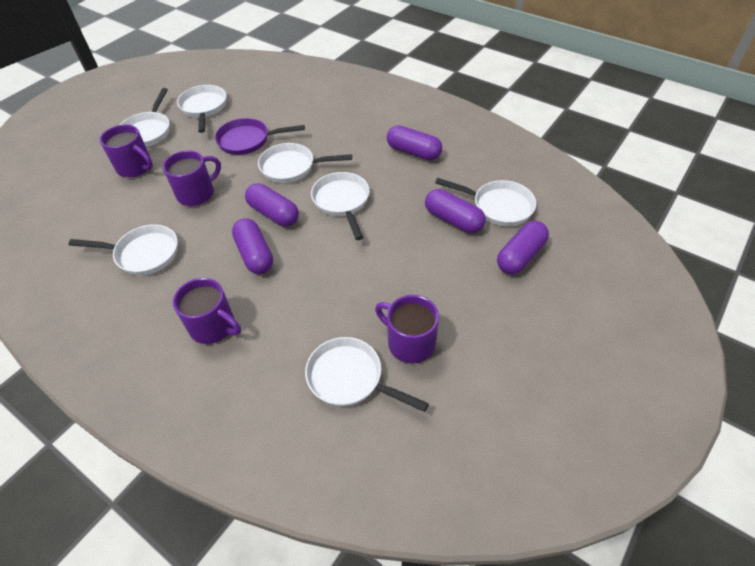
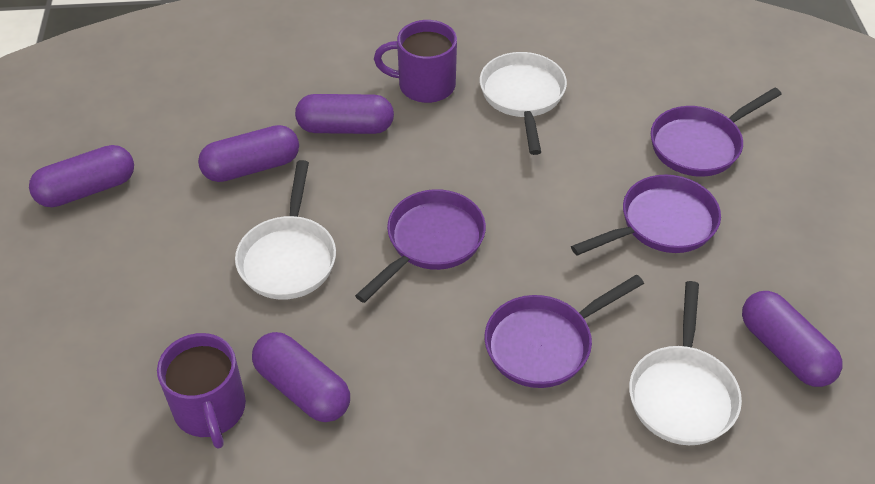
purple mug: [100,124,153,178] [163,150,221,206] [173,278,241,344] [375,295,439,364] = 4 -> [157,333,246,449] [374,20,457,103] = 2
purple pan: [215,118,305,155] = 1 -> [355,189,486,303] [485,275,644,388] [571,175,721,256] [651,87,782,177] = 4
white pan: [69,225,178,275] [120,88,170,147] [177,85,226,133] [258,143,352,183] [305,337,429,412] [311,172,370,240] [435,178,536,226] = 7 -> [235,160,336,300] [480,52,567,155] [629,281,742,445] = 3

